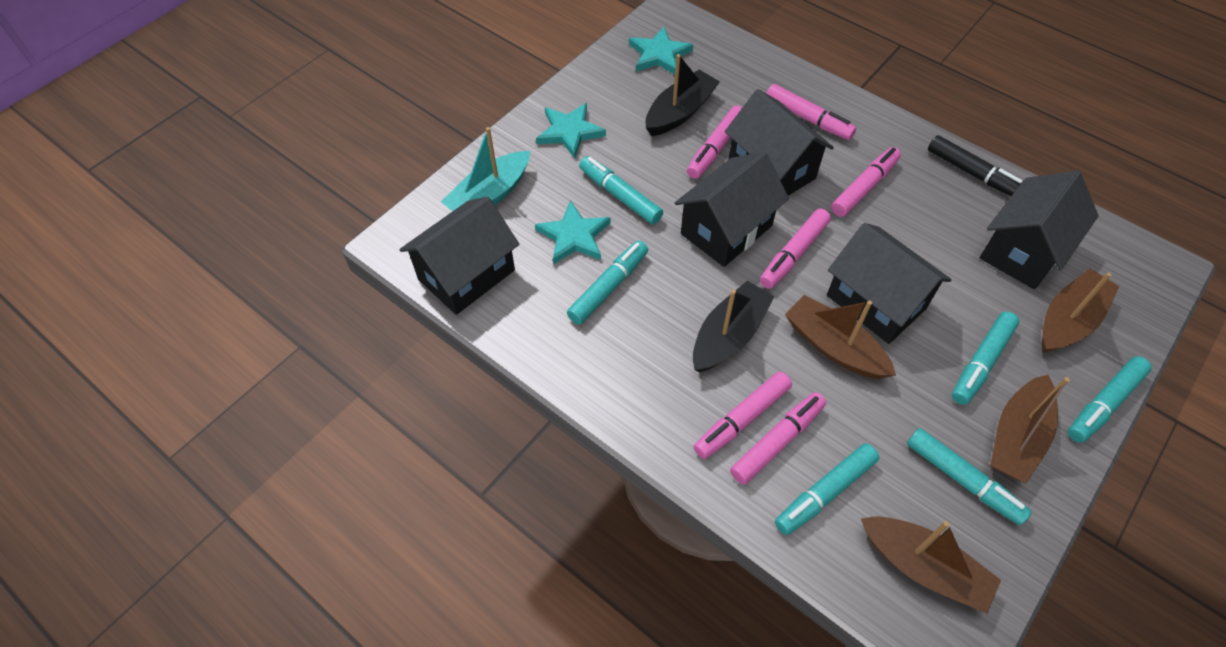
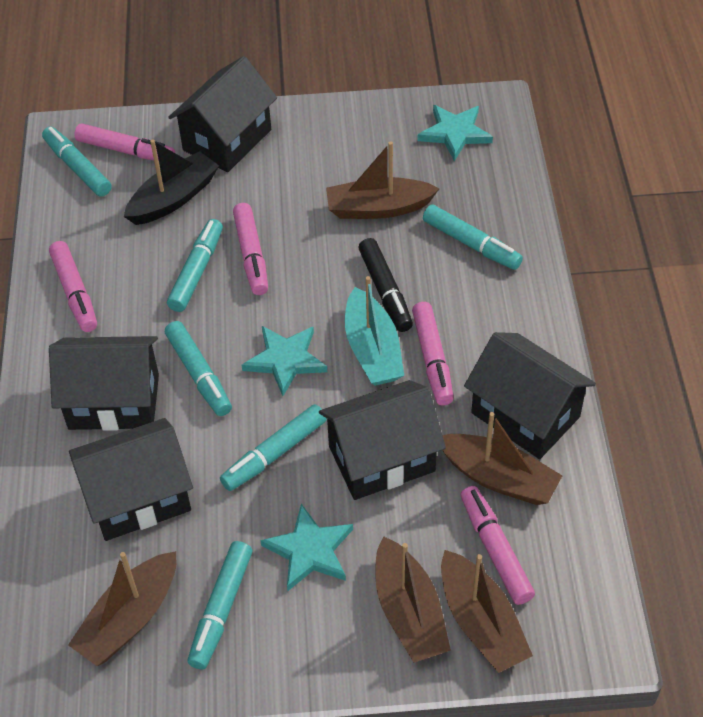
black boat: [646,54,720,136] [693,281,775,372] = 2 -> [124,139,219,225] = 1
brown boat: [785,295,896,379] [861,516,1001,613] [990,375,1070,483] [1042,269,1119,353] = 4 -> [68,551,177,666] [326,142,440,219] [375,536,451,663] [441,550,533,673] [442,412,562,505] = 5
pink marker: [687,105,743,179] [693,371,792,459] [730,392,826,485] [760,208,831,289] [766,84,856,140] [831,147,901,217] = 6 -> [49,241,97,332] [74,123,175,161] [233,203,268,295] [412,302,454,405] [461,486,535,605] = 5

